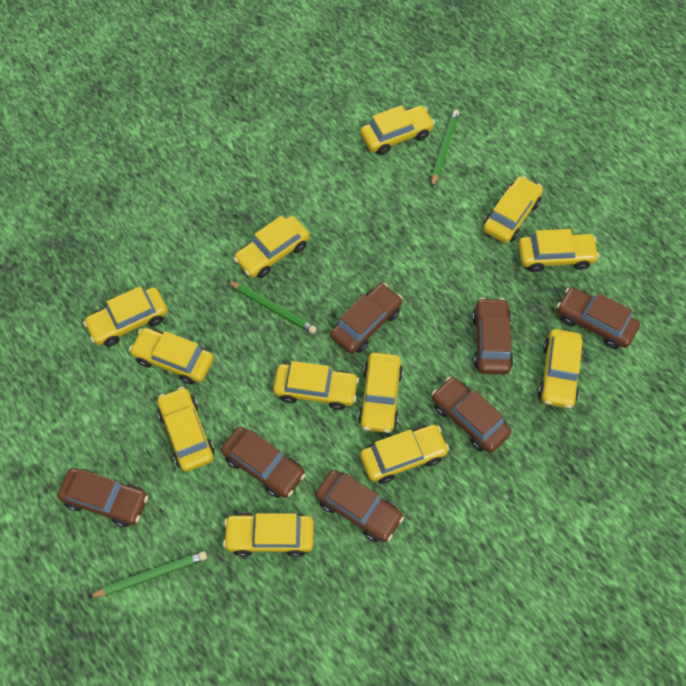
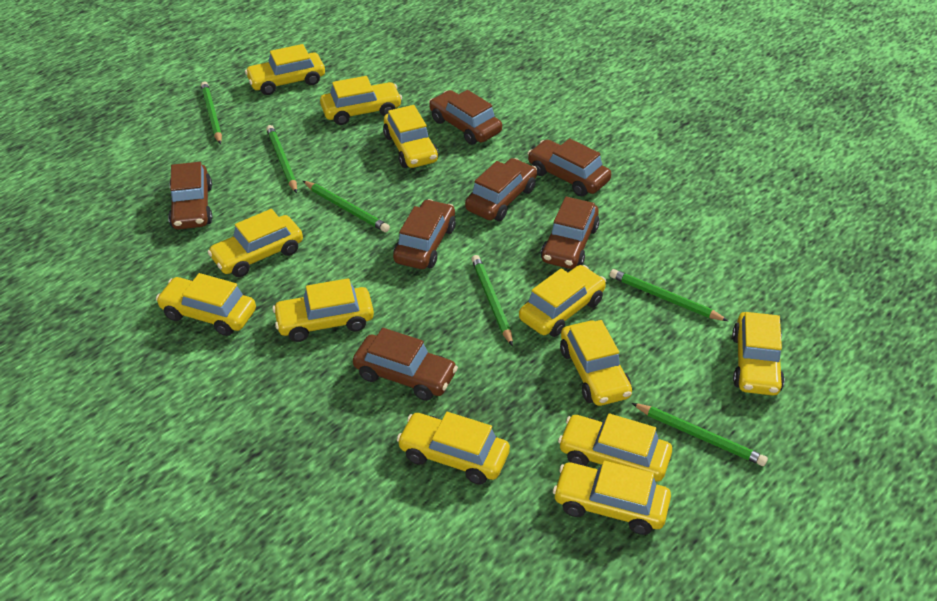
green pencil: [88,551,207,598] [227,281,317,334] [431,110,460,188] = 3 -> [201,81,222,144] [266,125,297,193] [303,181,390,232] [471,255,513,346] [610,269,728,321] [632,403,768,466] = 6

